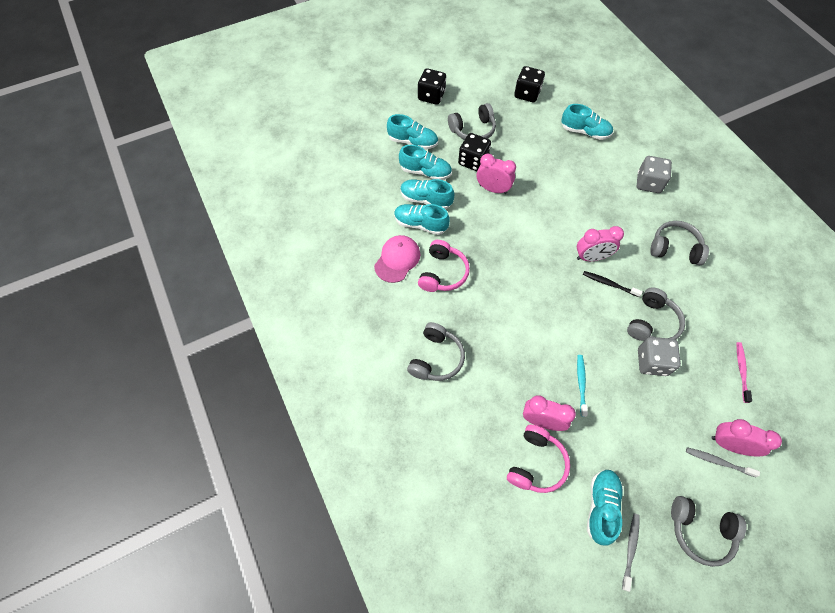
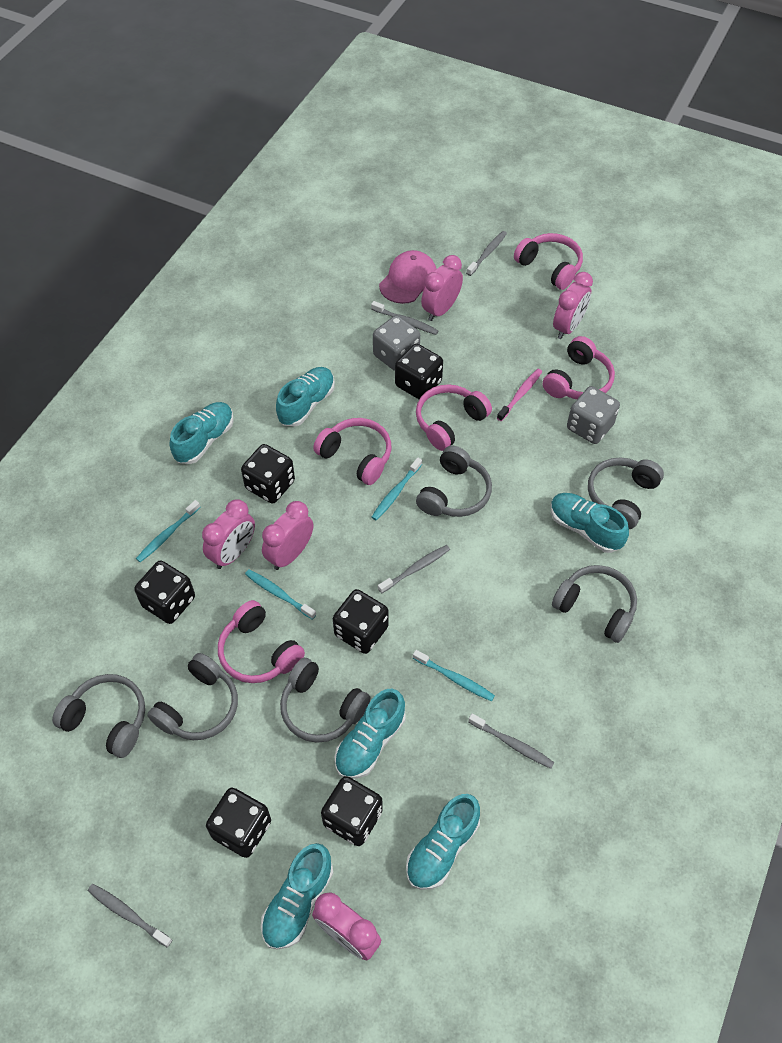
black dice: [418,68,446,105] [458,133,491,171] [514,66,545,102] = 3 -> [134,560,195,624] [206,788,271,858] [241,444,295,504] [321,776,383,846] [333,589,389,654] [395,344,443,399] = 6
black toothbrush: [583,271,643,297] = 1 -> none = 0
grey headphones: [407,322,465,381] [448,103,496,140] [627,287,685,341] [650,221,709,265] [671,496,746,567] = 5 -> [52,674,145,758] [147,653,238,740] [280,658,370,743] [416,446,492,517] [552,565,637,643] [588,457,664,529] = 6
grey toothbrush: [622,513,640,592] [686,447,760,477] = 2 -> [88,884,172,947] [371,301,438,335] [378,545,450,594] [466,231,507,276] [468,713,555,769] = 5
pink clock: [477,154,516,194] [523,395,576,431] [577,226,624,261] [711,419,782,456] = 4 -> [202,499,255,569] [262,501,313,570] [312,892,381,960] [421,255,463,321] [553,272,593,339] = 5
pink headphones: [418,240,470,292] [507,425,570,493] = 2 -> [218,600,305,683] [313,418,391,485] [416,384,492,451] [514,233,583,290] [543,336,615,399] = 5
turquoise toothbrush: [577,355,588,417] = 1 -> [136,500,201,562] [245,569,317,620] [372,457,422,520] [413,650,495,701] = 4

